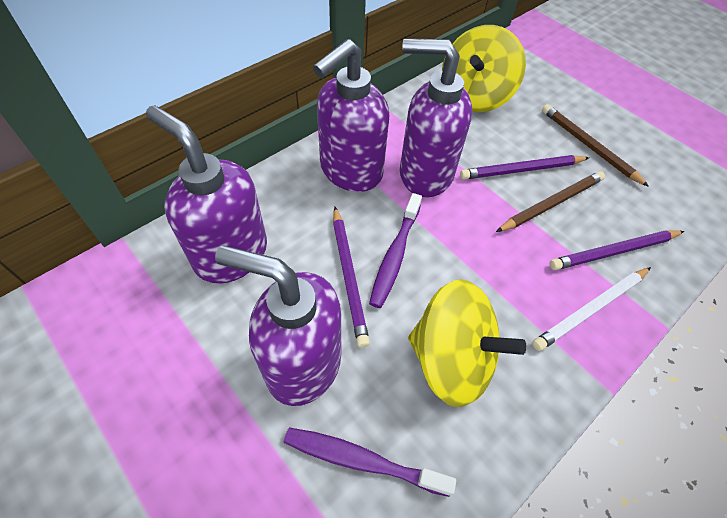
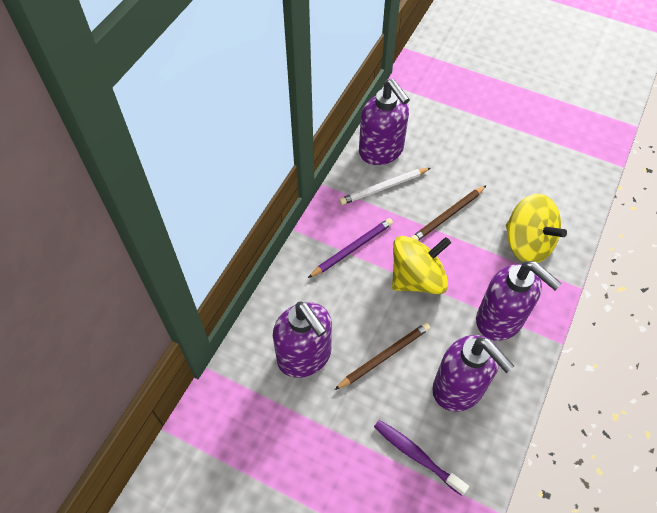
purple pencil: [333,207,370,348] [460,155,589,180] [549,230,684,270] = 3 -> [308,218,393,278] = 1
purple toothbrush: [284,427,456,497] [369,193,422,308] = 2 -> [374,420,469,496] = 1

